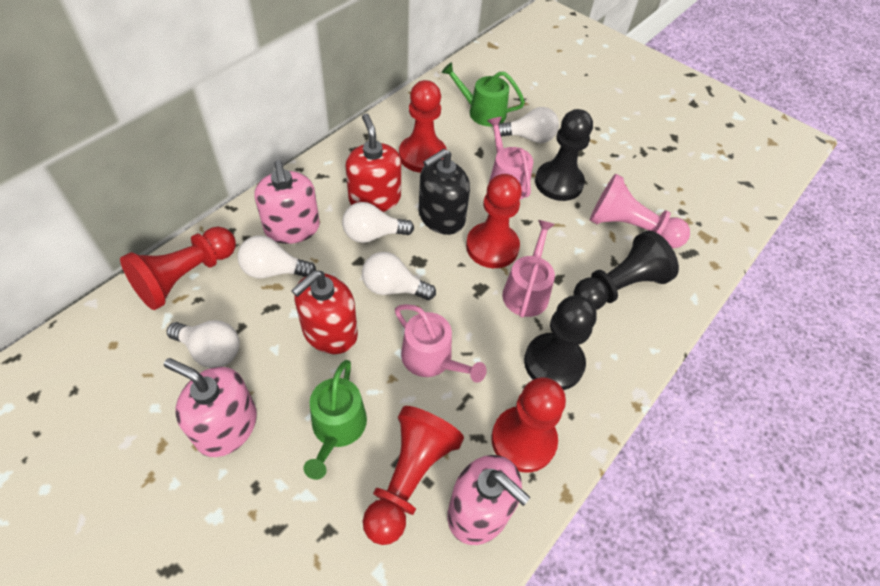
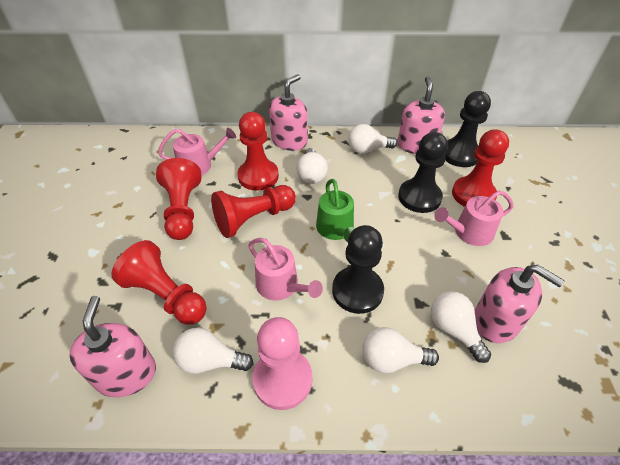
black soap dispenser: [418,149,470,235] = 1 -> none = 0
green watering can: [303,360,367,480] [441,62,525,126] = 2 -> [316,179,355,242] = 1
pink soap dispenser: [164,358,257,457] [255,160,320,244] [448,455,530,545] = 3 -> [69,296,156,397] [269,74,308,151] [398,77,445,154] [475,265,565,343] = 4
red soap dispenser: [291,270,358,354] [345,113,401,212] = 2 -> none = 0

